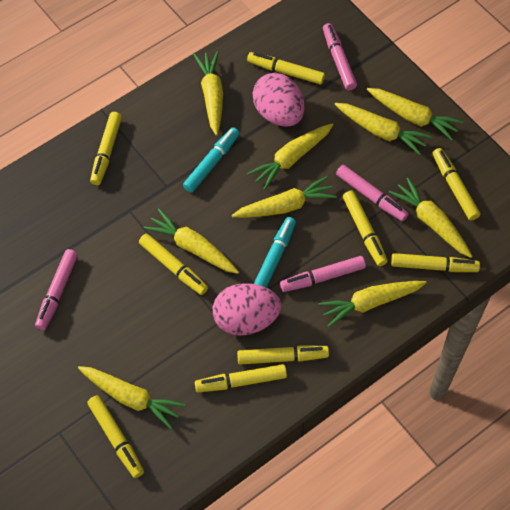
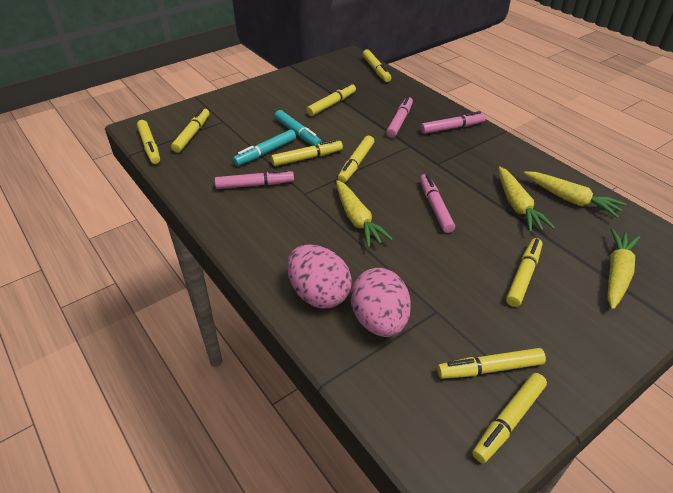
yellow carrot: [78,366,185,429] [143,209,239,274] [194,51,223,136] [232,176,337,218] [247,124,333,190] [318,281,427,327] [334,103,431,155] [367,88,463,140] [389,178,473,258] = 9 -> [336,180,393,248] [498,166,555,232] [524,171,626,218] [607,228,640,310] = 4

